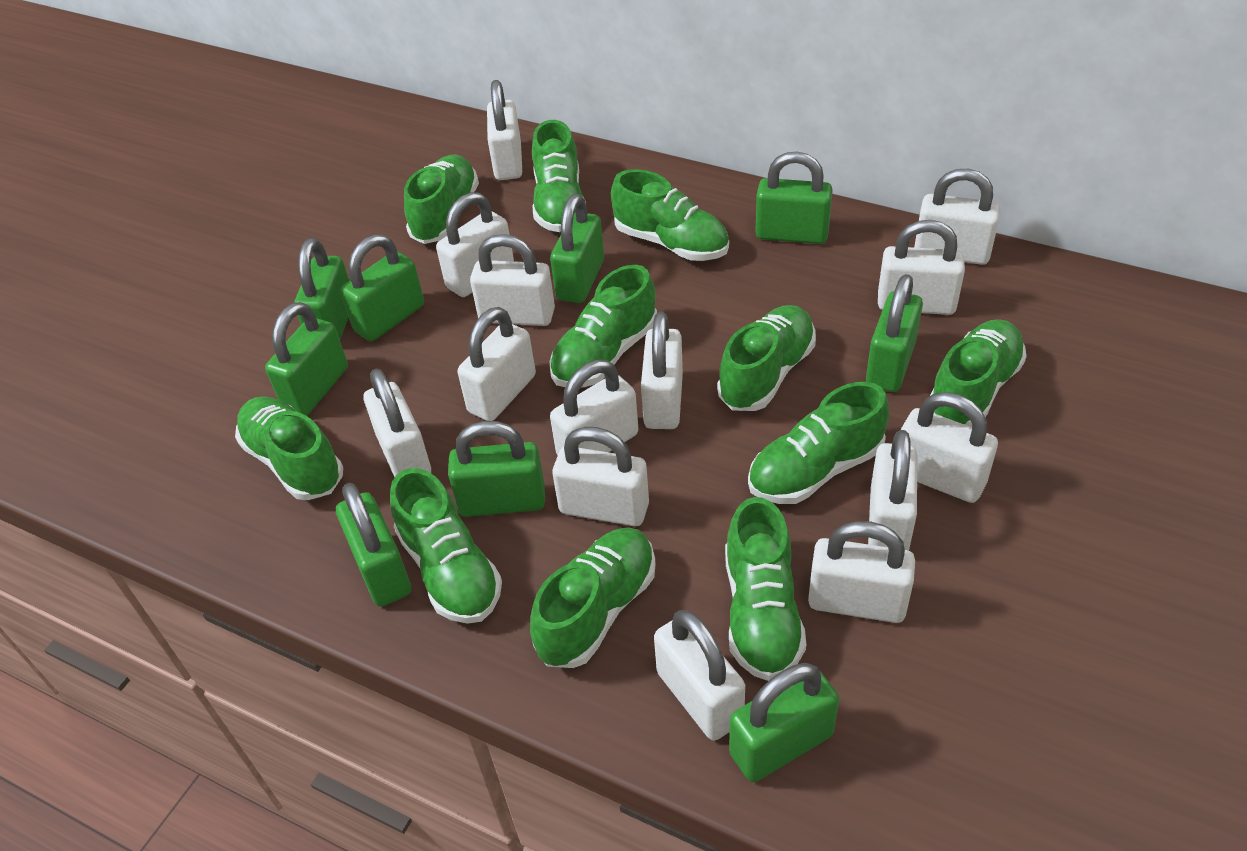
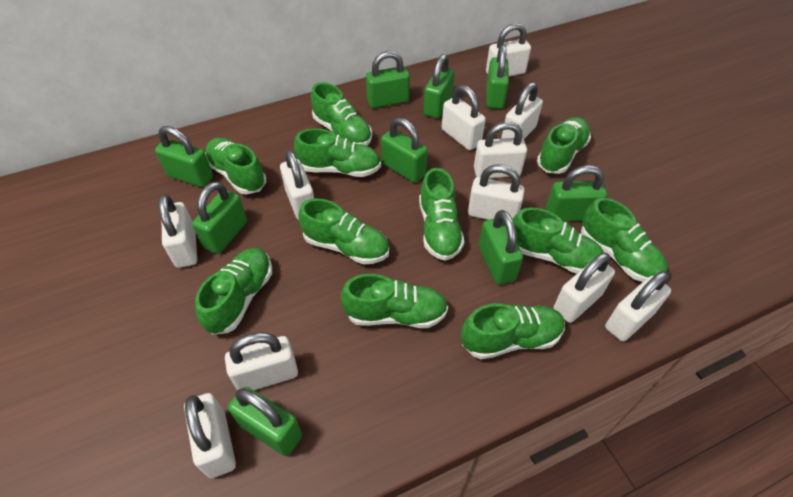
white padlock: [364,368,431,477] [436,192,514,297] [457,307,536,421] [470,234,555,326] [487,80,522,180] [550,360,638,456] [552,427,649,526] [641,312,683,429] [654,610,745,741] [808,521,915,623] [868,430,917,551] [878,220,965,315] [901,392,998,503] [914,169,1000,265] = 14 -> [159,194,197,268] [184,393,236,478] [225,332,298,390] [280,149,314,220] [442,85,486,150] [468,164,525,220] [474,122,527,178] [486,23,531,77] [501,82,543,139] [553,253,615,323] [605,271,671,341] = 11

